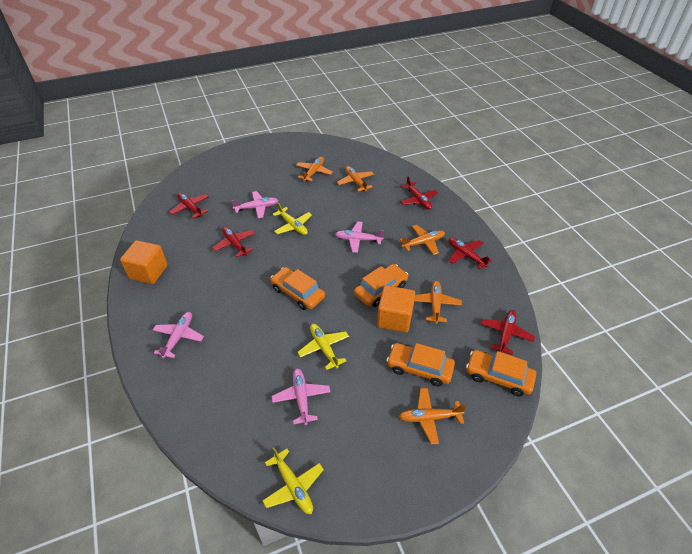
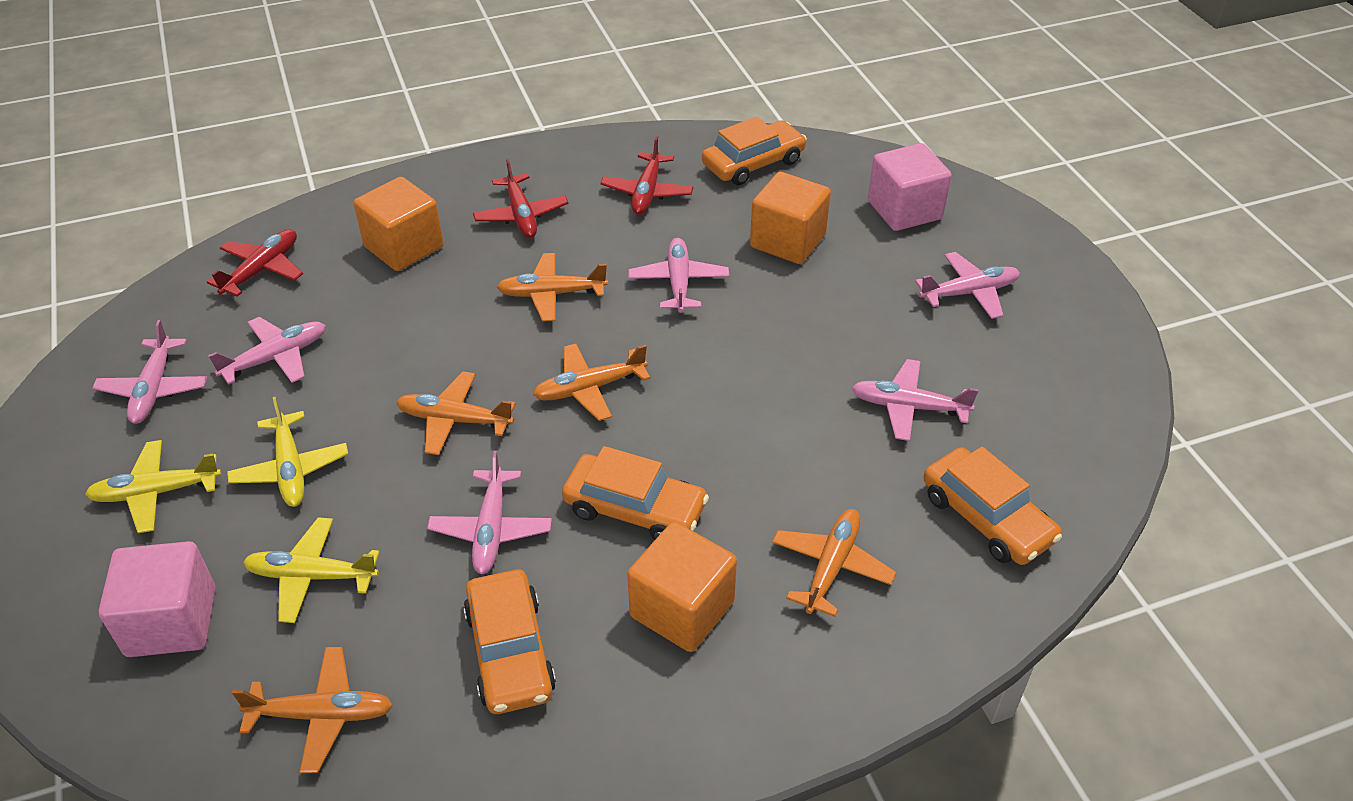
orange cube: [120,240,168,284] [377,285,415,333] = 2 -> [354,177,443,271] [627,522,737,652] [750,172,831,264] = 3
pink cube: none = 0 -> [99,541,215,657] [868,143,952,231] = 2
pink plane: [153,312,204,359] [231,191,279,218] [272,368,330,425] [335,222,384,253] = 4 -> [92,320,208,424] [208,317,326,385] [427,451,552,574] [629,238,729,313] [851,359,979,441] [915,252,1020,319] = 6
red plane: [169,193,209,219] [212,226,255,257] [400,176,438,210] [448,238,492,269] [481,310,535,355] = 5 -> [207,229,303,297] [473,159,568,238] [600,136,694,215] = 3

